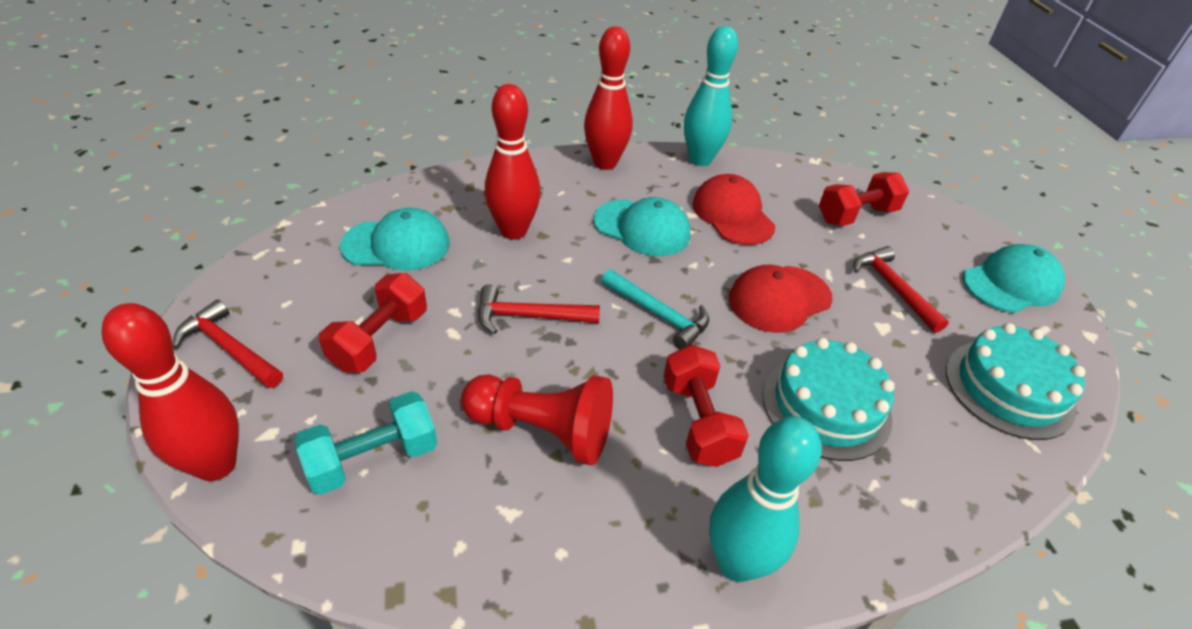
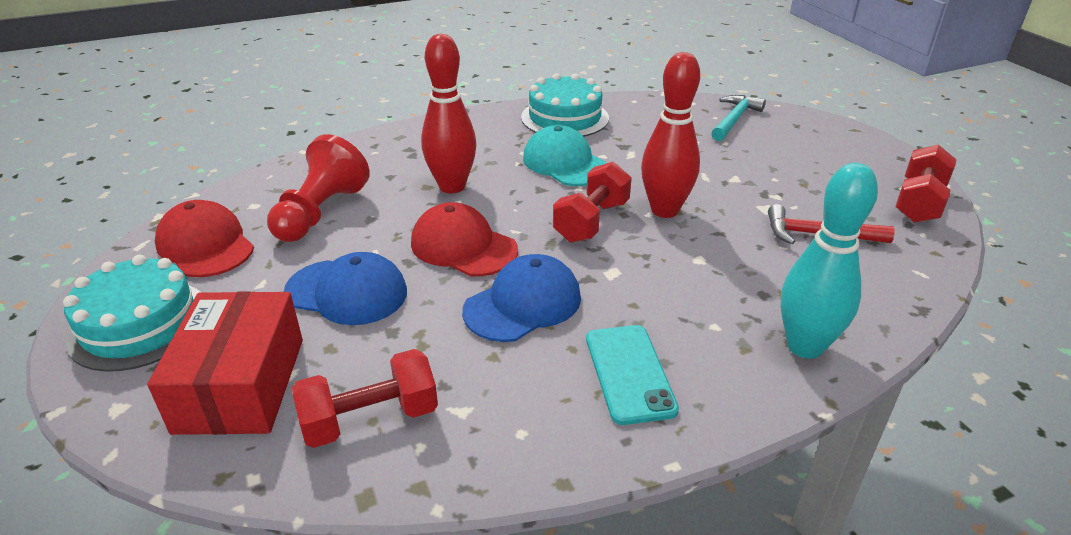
blue cap: none = 0 -> [284,252,407,325] [462,254,581,342] = 2
red bowling pin: [101,303,239,481] [485,84,541,239] [584,26,633,170] = 3 -> [421,34,477,193] [641,52,700,218] = 2
red box: none = 0 -> [147,291,303,435] = 1
red hammer: [172,299,283,388] [478,285,600,334] [853,246,949,333] = 3 -> [768,204,895,244] = 1
turquoise bowling pin: [684,26,738,166] [709,416,822,582] = 2 -> [780,163,878,359] = 1
turquoise cap: [340,208,450,271] [593,197,690,257] [963,244,1065,313] = 3 -> [523,125,607,186] = 1
turquoise dumbbell: [295,391,437,495] = 1 -> none = 0
turquoise phone: none = 0 -> [586,325,679,425] = 1

